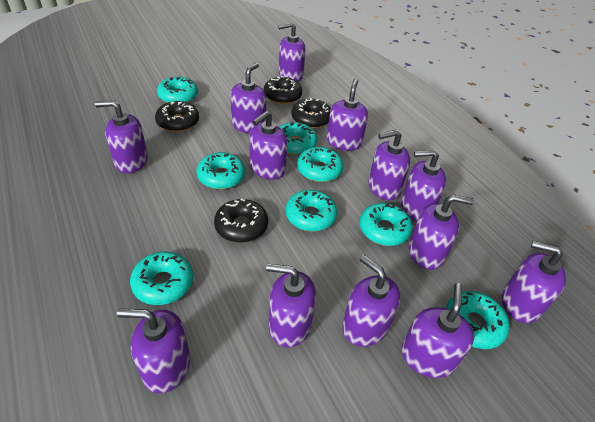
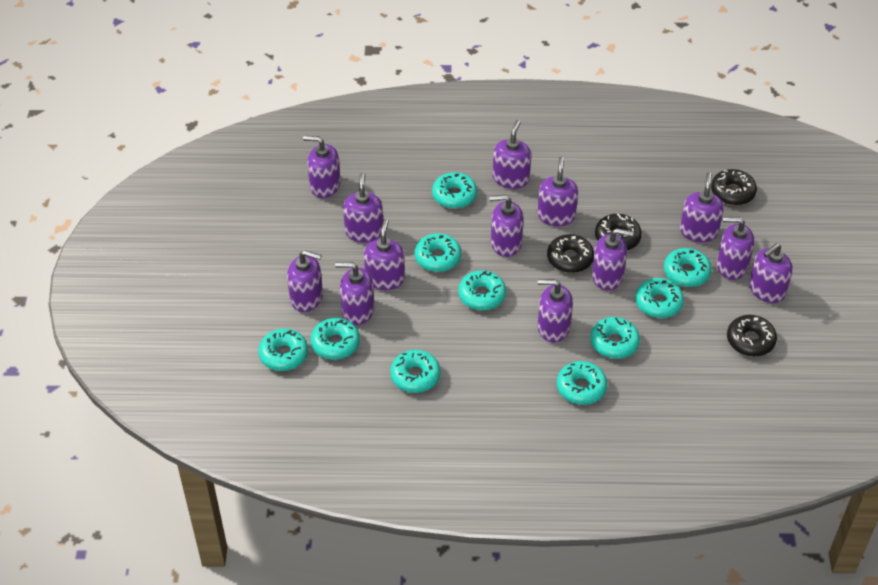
turquoise donut: [130,252,193,305] [157,77,198,103] [196,152,245,189] [279,122,317,155] [286,190,337,231] [297,147,343,182] [359,203,412,246] [446,291,510,349] = 8 -> [258,329,308,371] [310,318,360,360] [390,350,440,393] [415,233,461,272] [432,172,477,209] [458,270,506,310] [557,361,607,405] [590,317,640,359] [635,278,684,318] [664,248,712,287] = 10

